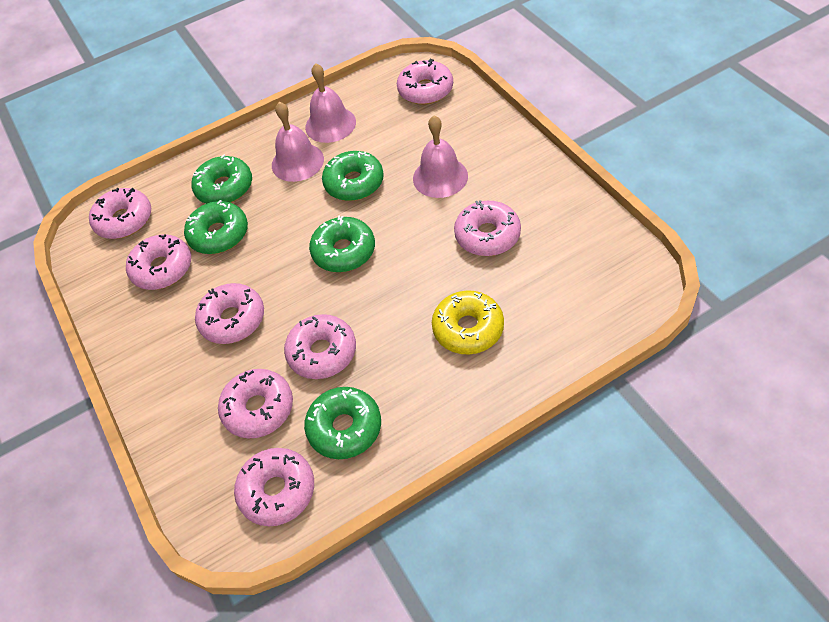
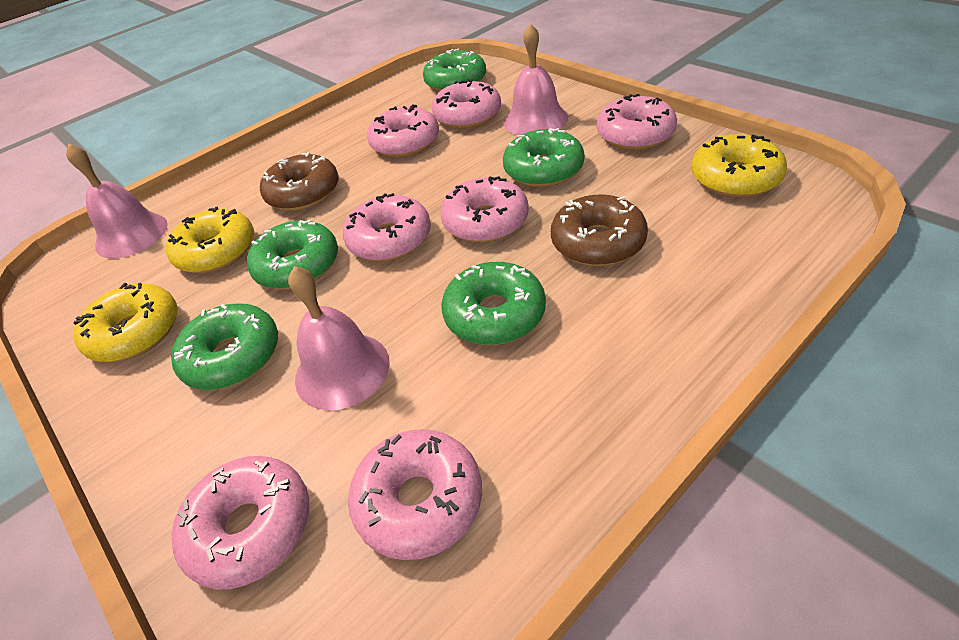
brown donut: none = 0 -> [260,152,339,211] [551,194,648,266] = 2
pink donut: [89,188,151,239] [126,234,191,290] [195,283,264,344] [218,369,293,439] [234,448,314,526] [284,314,356,379] [397,59,453,105] [454,200,521,256] = 8 -> [171,456,309,589] [343,193,431,262] [348,429,482,560] [367,104,439,157] [432,79,501,129] [441,176,529,243] [597,94,677,150] = 7
yellow donut: [432,290,504,354] = 1 -> [73,283,178,362] [166,207,254,273] [691,134,787,198] = 3

